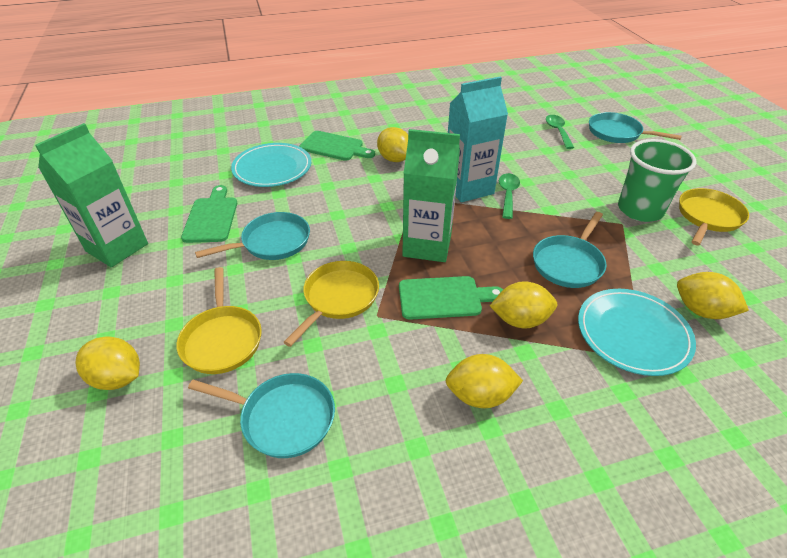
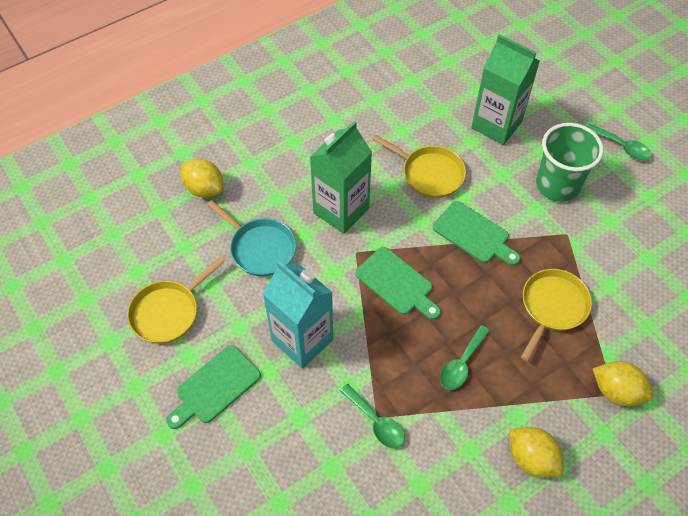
green spoon: [499,173,520,219] [546,115,574,149] = 2 -> [340,384,405,449] [440,325,490,390] [587,124,652,160] = 3
turquoise pan: [188,373,335,458] [195,212,310,260] [533,212,607,288] [589,112,682,143] = 4 -> [207,200,296,276] = 1
turquoise plate: [231,143,311,187] [578,289,696,376] = 2 -> none = 0
yellow lemon: [76,337,140,390] [377,127,408,162] [446,354,523,408] [490,281,557,329] [677,272,749,319] = 5 -> [181,159,224,198] [509,427,564,478] [593,361,653,406] = 3

